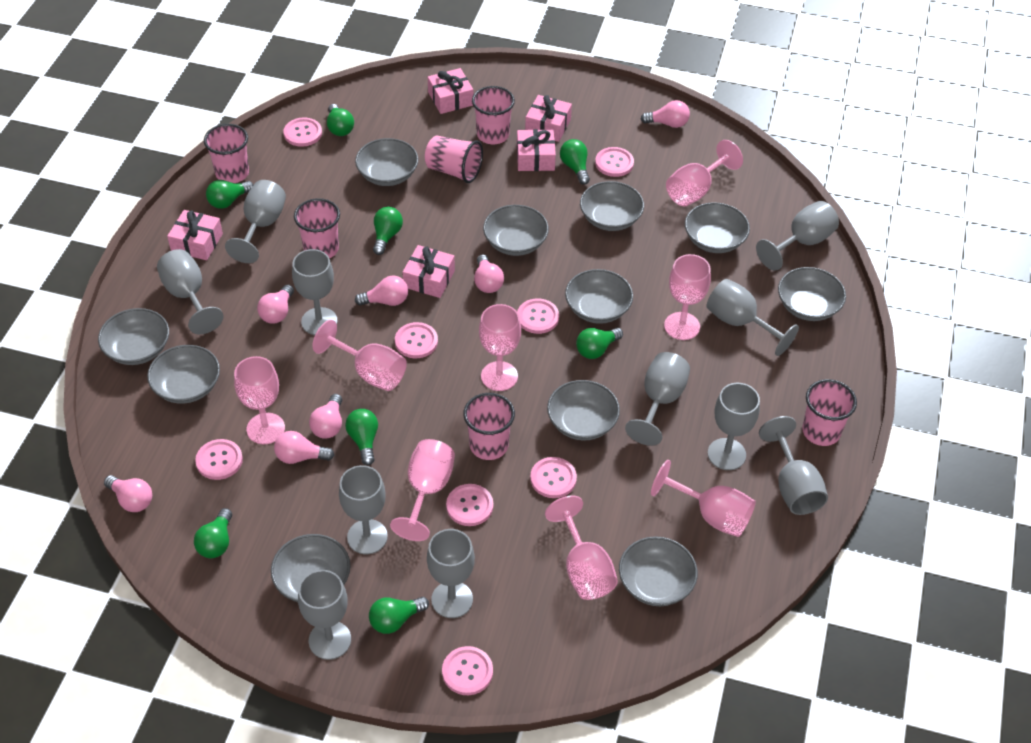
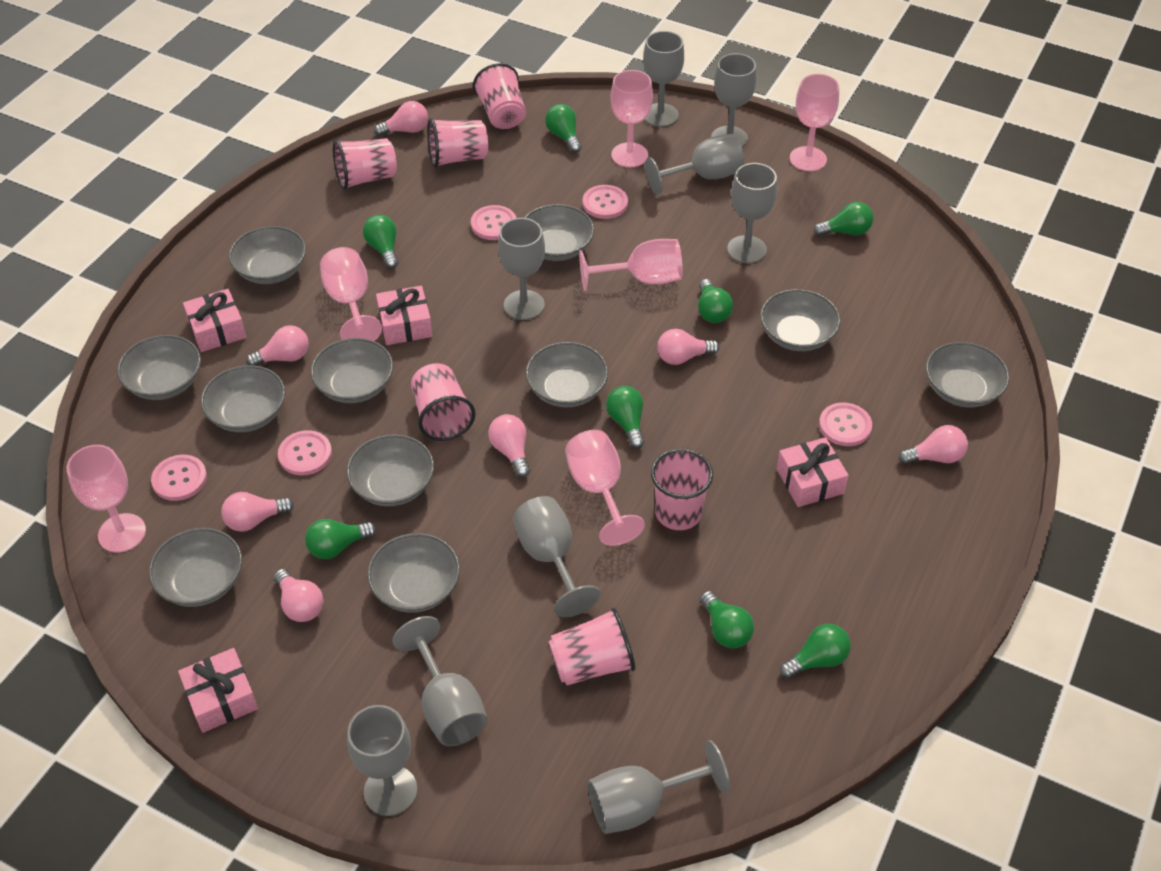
grey goblet: [157,249,224,334] [225,180,286,263] [292,249,337,335] [298,570,351,660] [339,465,388,554] [427,529,475,618] [625,352,690,446] [707,279,799,356] [708,383,760,470] [756,201,839,271] [759,416,828,515] = 11 -> [347,705,417,816] [392,616,488,746] [498,218,545,320] [513,496,601,617] [588,740,730,834] [643,31,684,127] [645,134,745,195] [711,53,757,147] [727,163,777,264] = 9
pink button: [195,439,243,480] [283,117,322,147] [395,322,438,358] [442,646,493,695] [446,484,493,526] [517,298,559,334] [530,457,577,498] [595,147,634,177] = 8 -> [151,455,207,501] [278,430,332,475] [471,205,516,240] [583,185,628,219] [819,402,872,446] = 5
pink gift: [167,210,223,260] [402,245,455,298] [428,68,474,114] [517,129,556,171] [525,95,572,142] = 5 -> [178,648,258,733] [183,289,247,352] [376,286,433,345] [776,437,849,507] = 4
pink goblet: [234,356,285,444] [312,320,407,391] [390,439,455,541] [479,304,521,391] [545,496,618,600] [651,460,756,537] [664,254,711,340] [666,140,743,206] = 8 -> [67,445,146,553] [320,247,382,341] [565,430,645,546] [579,239,683,291] [610,70,653,167] [790,74,839,171] = 6

